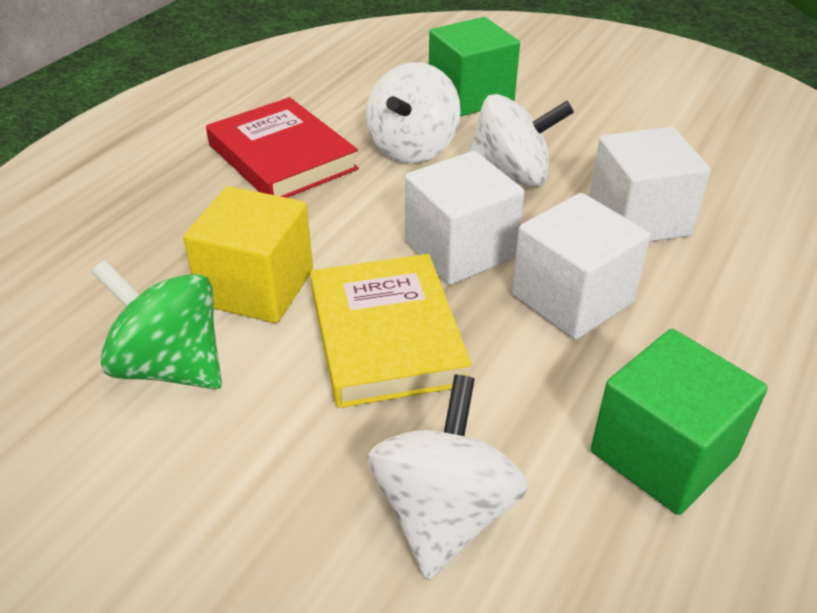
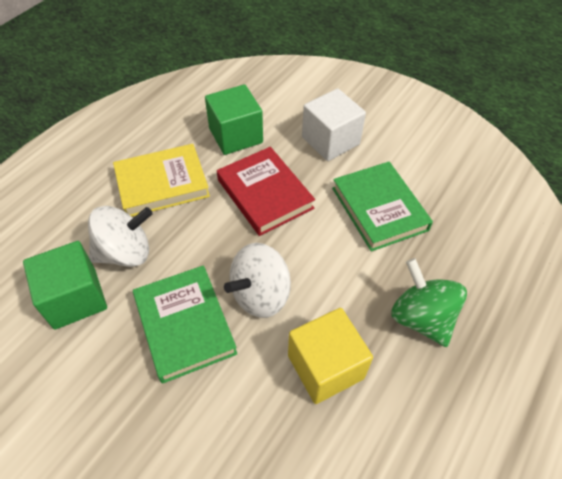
green book: none = 0 -> [133,265,237,384] [332,162,433,252] = 2
white cube: [405,151,524,285] [512,193,651,340] [589,127,711,242] = 3 -> [302,88,366,161] = 1
white spinning top: [366,62,461,163] [367,375,529,580] [467,94,574,187] = 3 -> [88,206,153,267] [224,243,291,318] = 2

